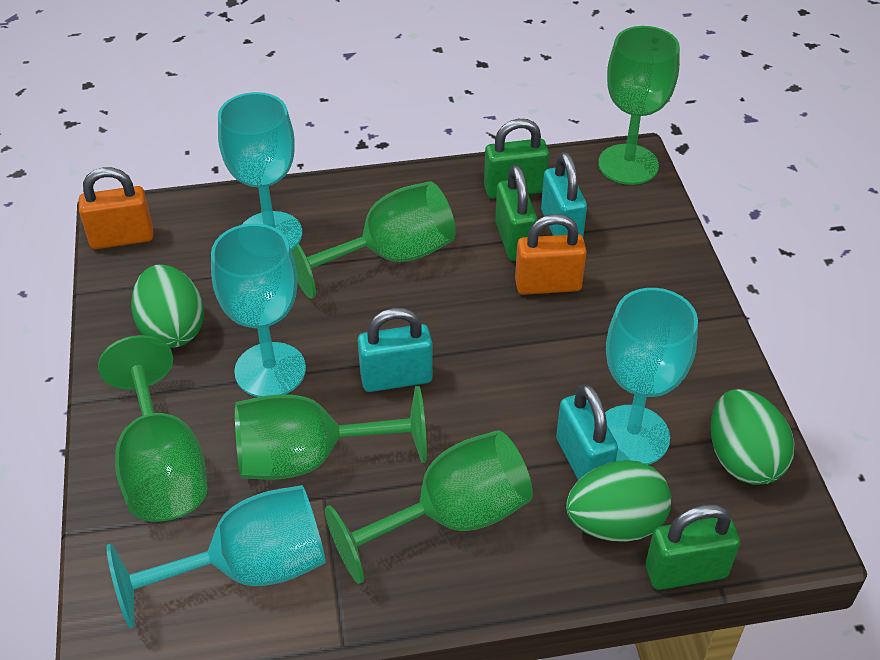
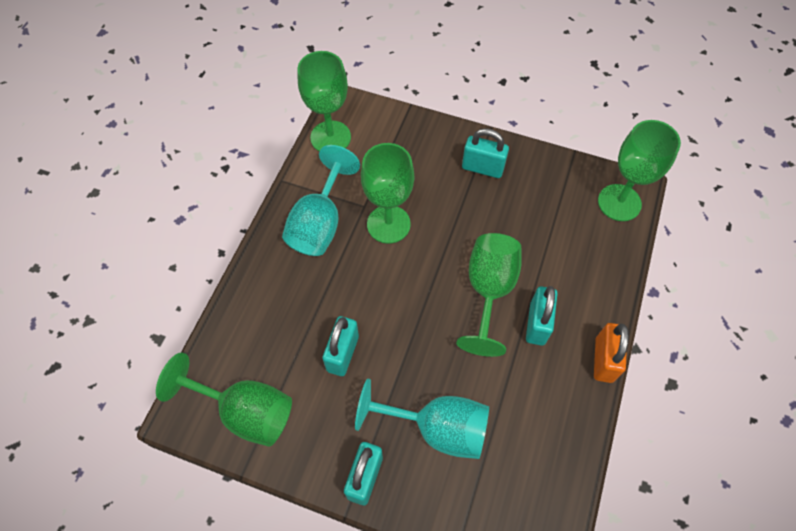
green egg: [131,265,204,348] [566,460,671,542] [711,389,794,485] = 3 -> none = 0
green padlock: [484,119,549,199] [495,165,538,261] [645,504,740,590] = 3 -> none = 0
orange padlock: [79,167,153,249] [515,214,587,295] = 2 -> [594,323,629,383] = 1
turquoise goblet: [106,485,326,628] [211,224,306,397] [218,92,302,243] [605,288,698,465] = 4 -> [282,145,360,256] [355,379,489,459] = 2
turquoise padlock: [358,308,433,392] [541,152,587,237] [556,384,618,480] = 3 -> [323,316,359,376] [344,442,383,505] [462,128,509,178] [526,286,557,346] = 4

